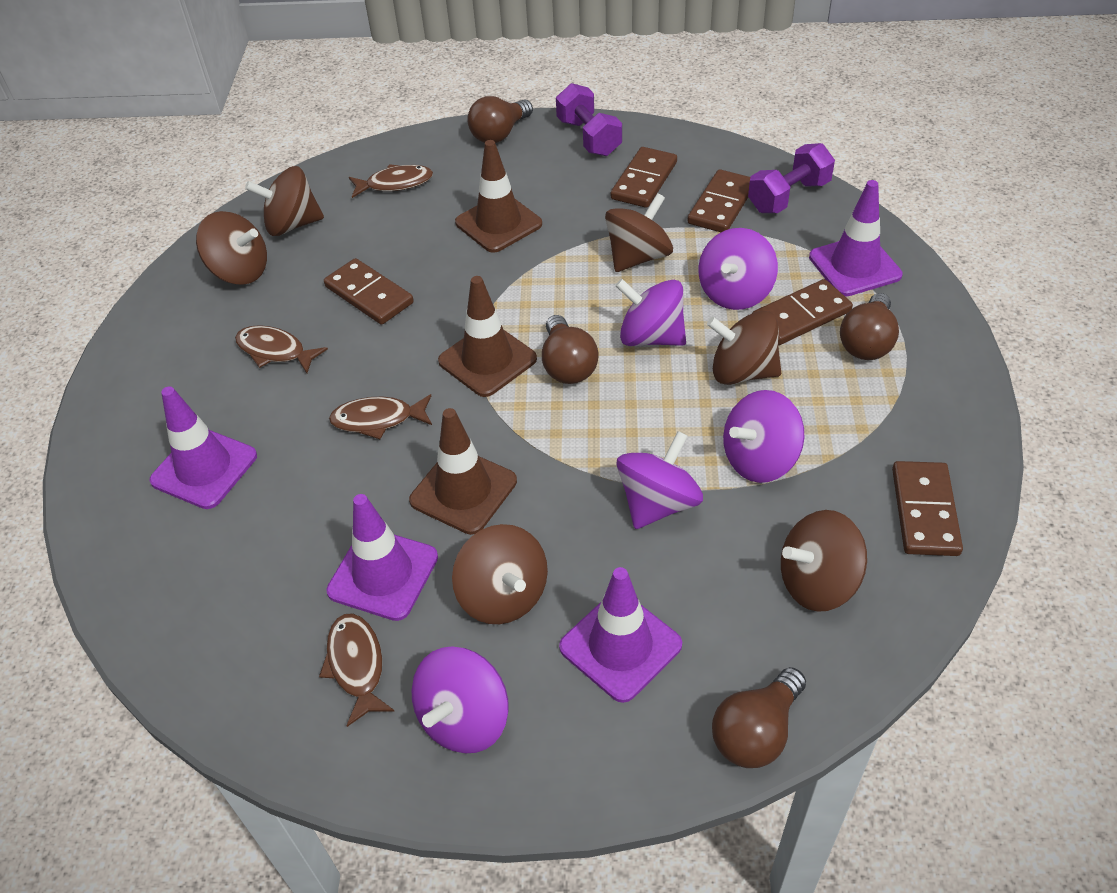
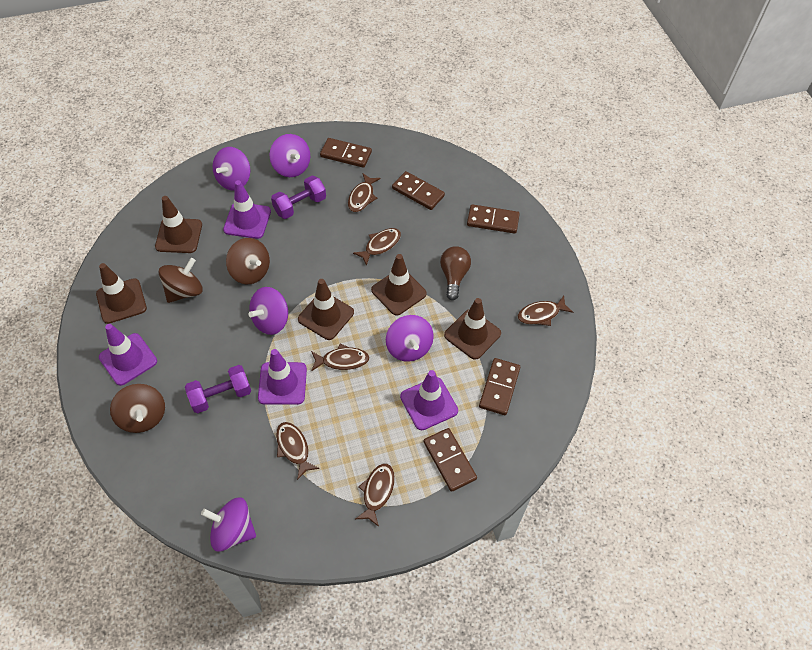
brown fish: [235,325,328,373] [319,613,394,727] [329,394,432,439] [349,164,433,198] = 4 -> [276,422,319,480] [311,344,370,371] [348,173,381,212] [353,228,401,266] [356,464,395,527] [518,296,573,326] = 6
brown light bulb: [467,96,533,143] [542,315,599,384] [712,667,806,768] [840,293,899,360] = 4 -> [440,246,471,300] = 1
brown spinning top: [196,211,267,285] [245,166,324,236] [452,524,548,624] [605,193,673,272] [707,311,781,385] [781,510,867,612] = 6 -> [110,384,165,433] [158,258,203,303] [226,238,270,284] = 3
brown traffic cone: [409,408,517,535] [438,276,537,397] [455,140,542,253] = 3 -> [96,263,147,324] [155,196,202,253] [298,279,354,340] [371,254,427,316] [444,298,501,360] = 5

